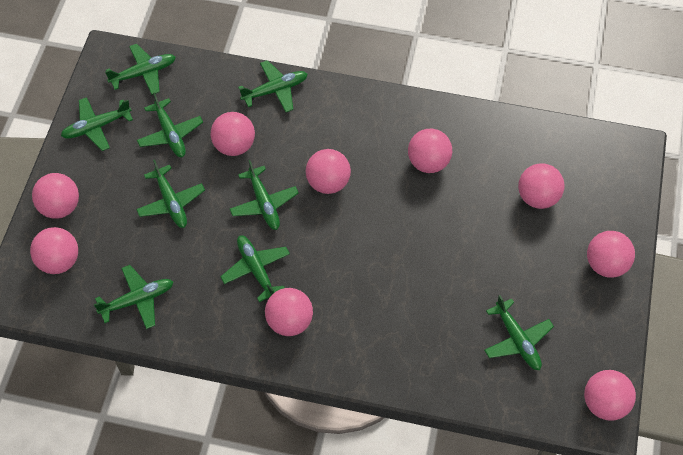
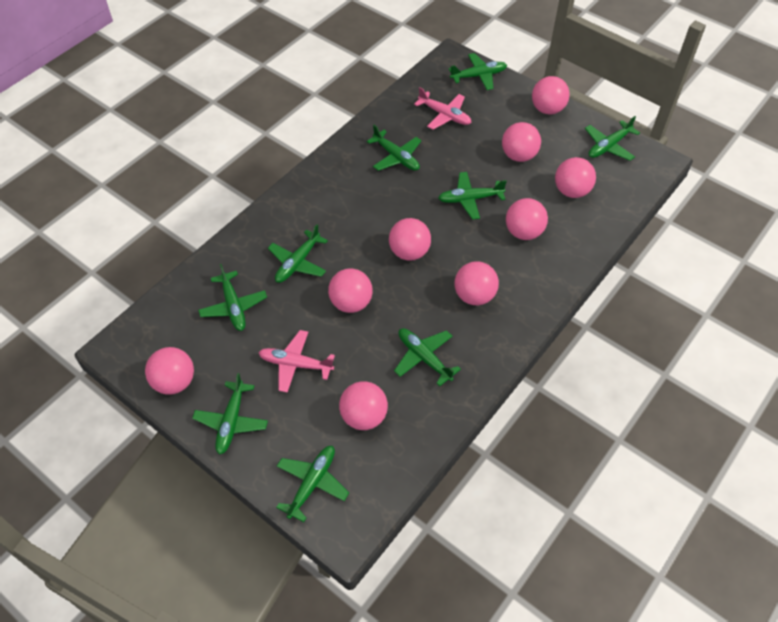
pink plane: none = 0 -> [258,330,335,392] [414,87,471,130] = 2

